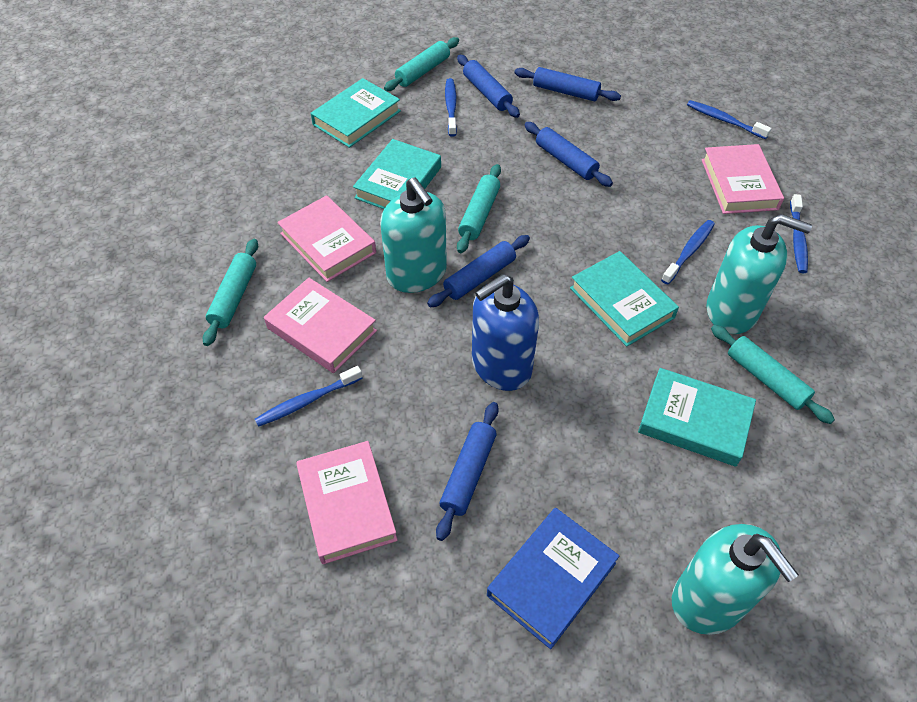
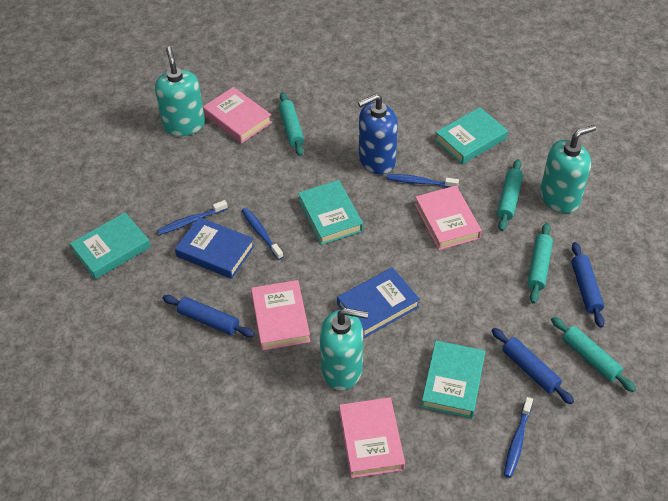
blue book: [487,508,619,649] = 1 -> [175,217,255,279] [337,267,420,338] = 2
blue rolling pin: [427,235,530,307] [436,402,499,541] [457,55,520,118] [514,67,621,101] [524,122,613,187] = 5 -> [162,295,255,337] [492,328,574,404] [571,242,605,328] = 3
blue toothbrush: [255,366,363,427] [445,78,457,137] [661,220,715,284] [687,100,772,139] [790,194,808,273] = 5 -> [157,200,228,235] [242,208,284,260] [387,174,459,188] [504,397,533,478] = 4

